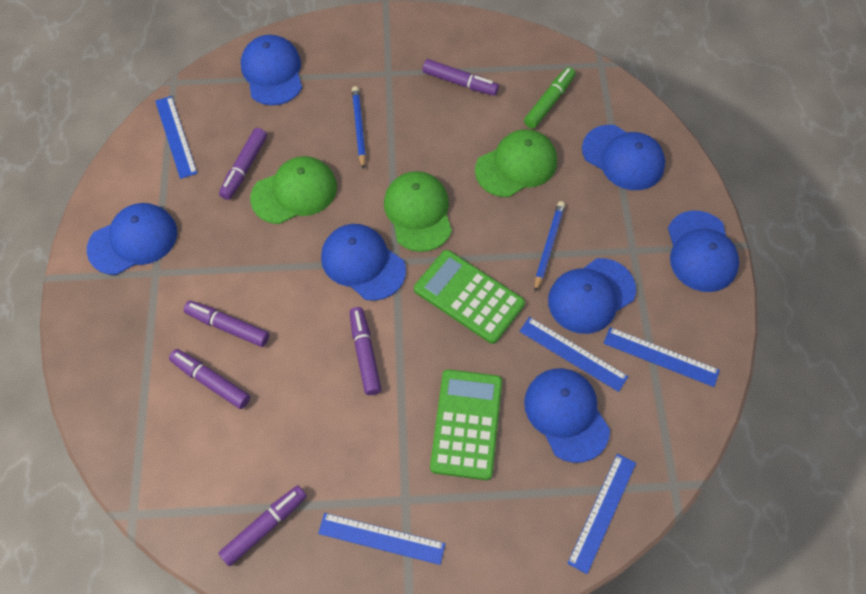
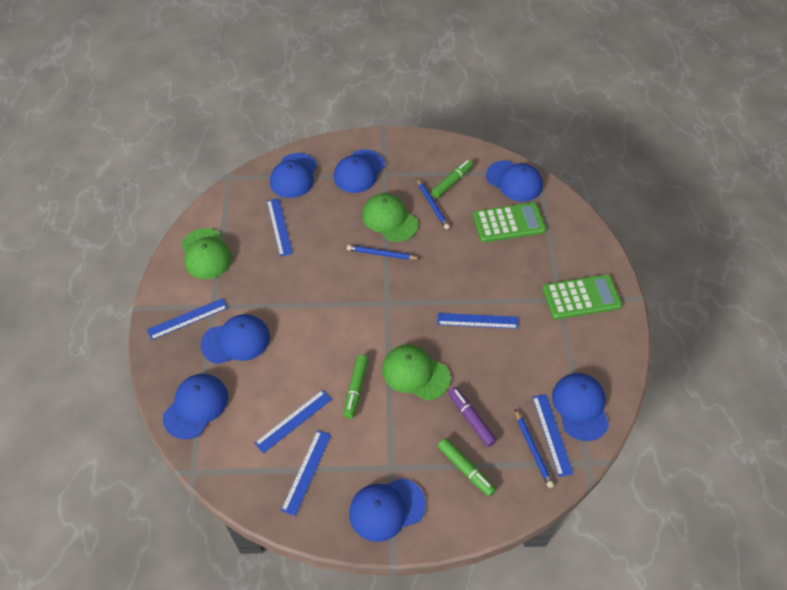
blue pencil: [352,86,366,169] [534,201,565,292] = 2 -> [347,245,421,260] [417,178,450,230] [515,409,554,488] = 3
blue ruler: [155,96,197,179] [318,513,445,565] [519,317,628,392] [567,454,636,574] [603,327,720,387] = 5 -> [147,298,228,340] [255,390,332,454] [267,198,293,257] [281,430,331,516] [437,313,518,329] [532,394,573,477] = 6
green marker: [524,67,575,129] = 1 -> [343,355,369,419] [431,160,473,198] [438,438,496,497] = 3
purple marker: [169,349,250,409] [184,301,269,347] [219,128,267,200] [219,485,307,566] [349,307,381,395] [422,59,499,96] = 6 -> [448,387,497,447] = 1

